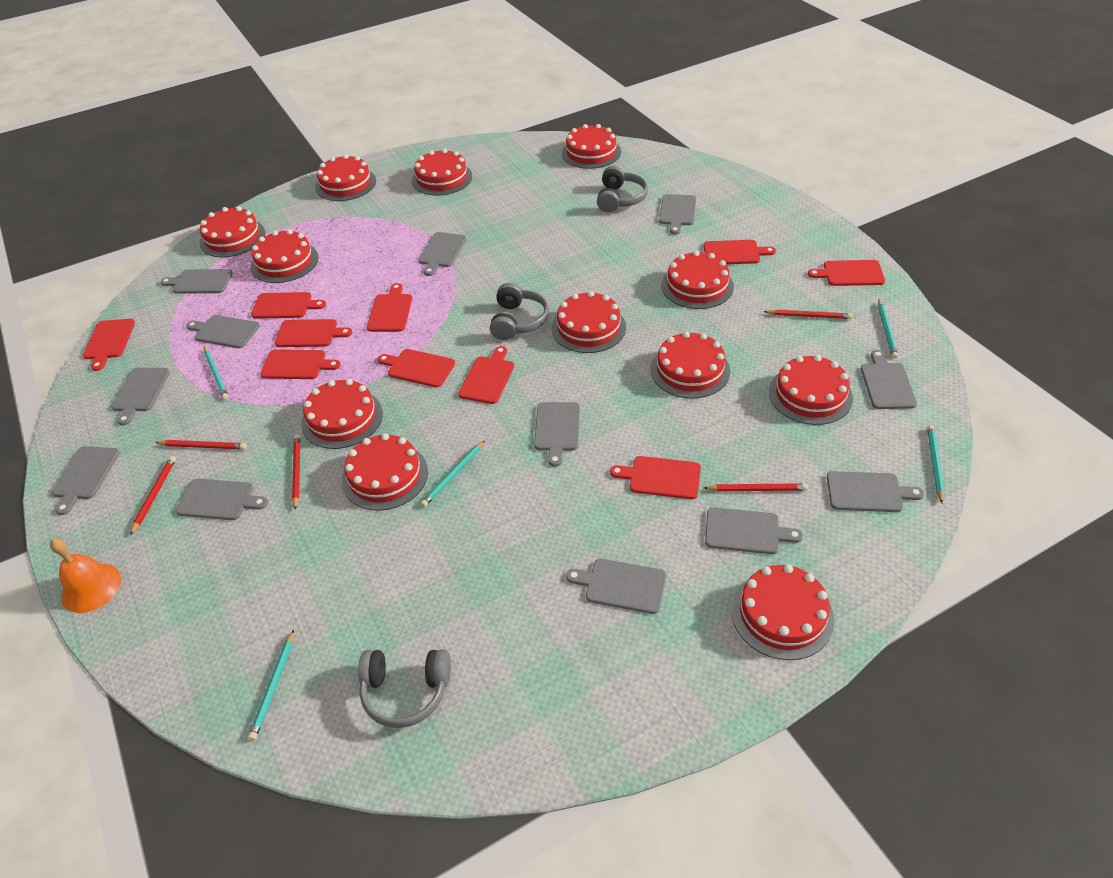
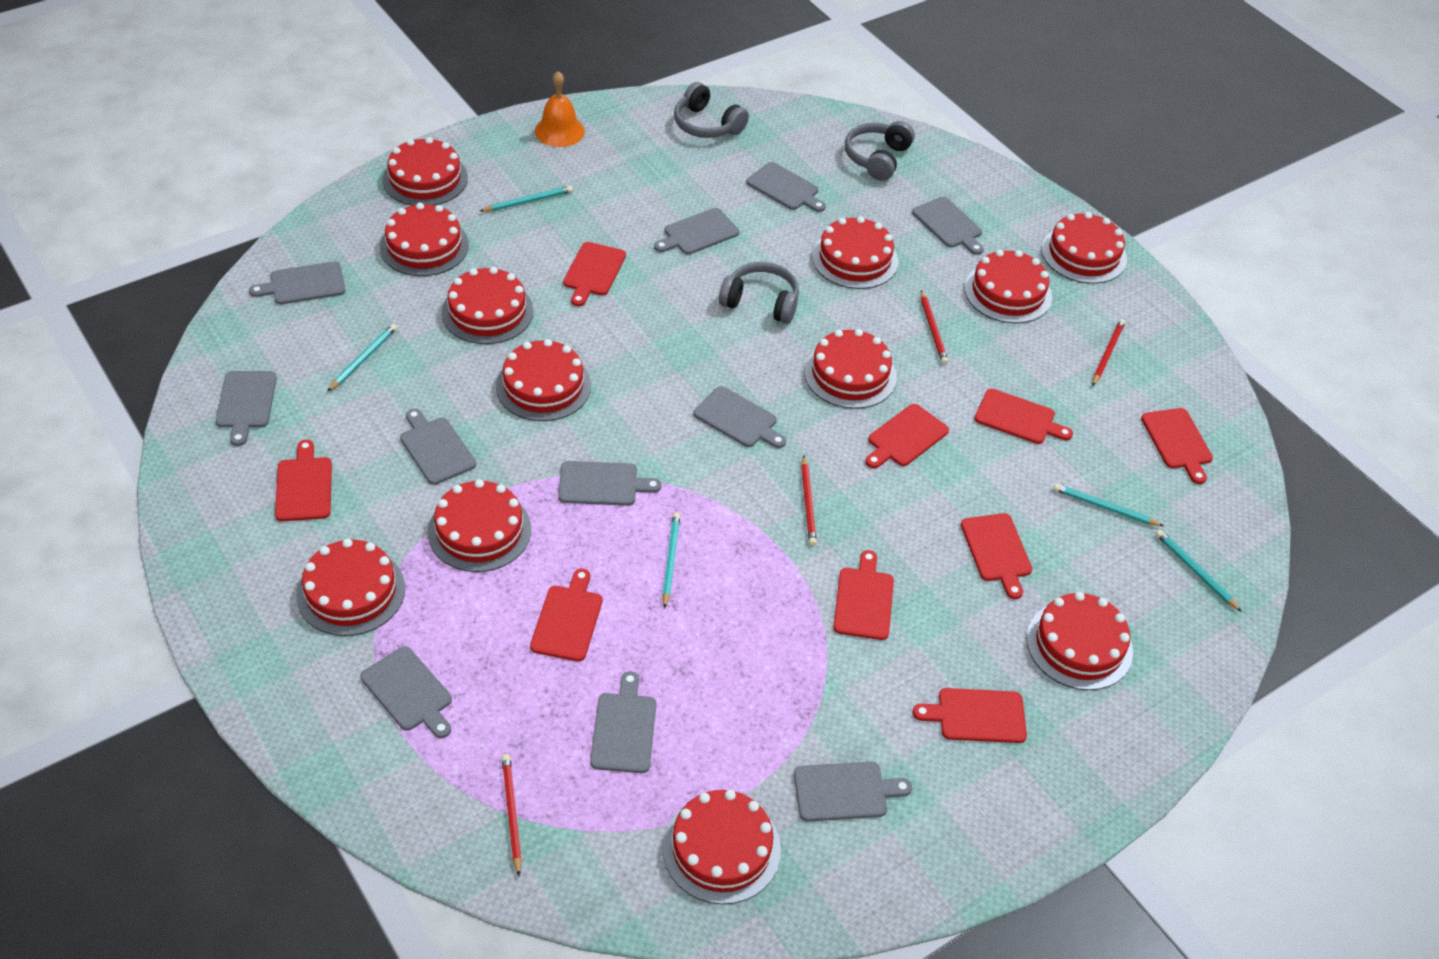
grey cutting board: [52,446,120,515] [111,368,170,426] [160,269,233,294] [176,479,268,520] [186,315,260,348] [418,232,466,276] [534,402,580,467] [566,559,666,614] [659,194,696,234] [705,507,803,554] [827,471,924,512] [861,350,917,409] = 12 -> [216,371,277,446] [249,261,346,304] [360,646,452,738] [400,409,476,485] [558,461,661,506] [590,671,656,773] [654,208,739,255] [693,386,786,448] [746,162,826,212] [794,762,912,822] [912,197,984,255] = 11
red cutting board: [83,319,135,371] [251,292,326,319] [260,349,341,379] [275,319,352,347] [367,283,412,332] [378,349,455,387] [458,346,514,404] [610,456,701,499] [704,240,776,264] [808,260,885,286] = 10 -> [275,440,332,521] [530,569,602,661] [563,242,626,306] [833,550,894,640] [865,404,949,468] [913,688,1027,743] [961,513,1032,599] [974,389,1073,444] [1141,408,1213,484] = 9
red pencil: [130,456,176,535] [155,440,247,449] [292,435,300,510] [704,483,808,491] [764,309,853,319] = 5 -> [502,754,522,876] [801,455,817,546] [921,290,948,364] [1092,319,1125,386] = 4

